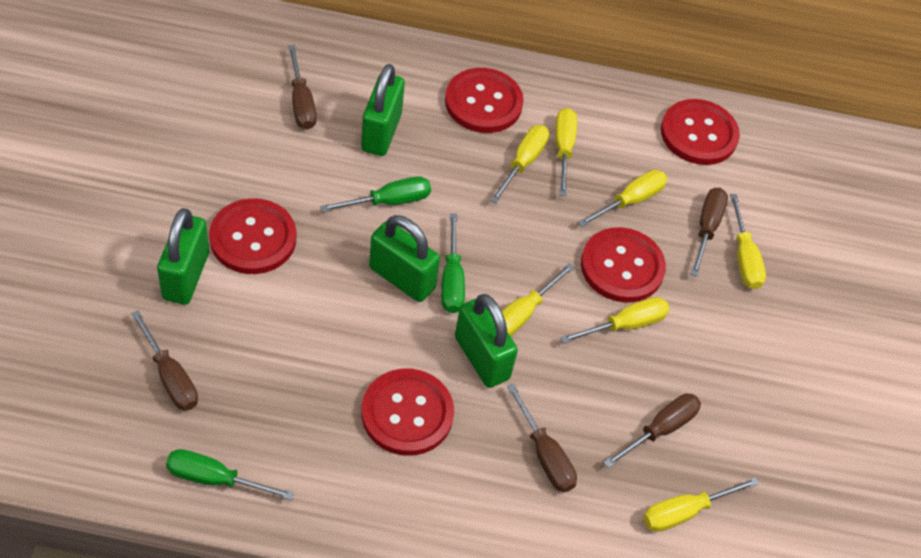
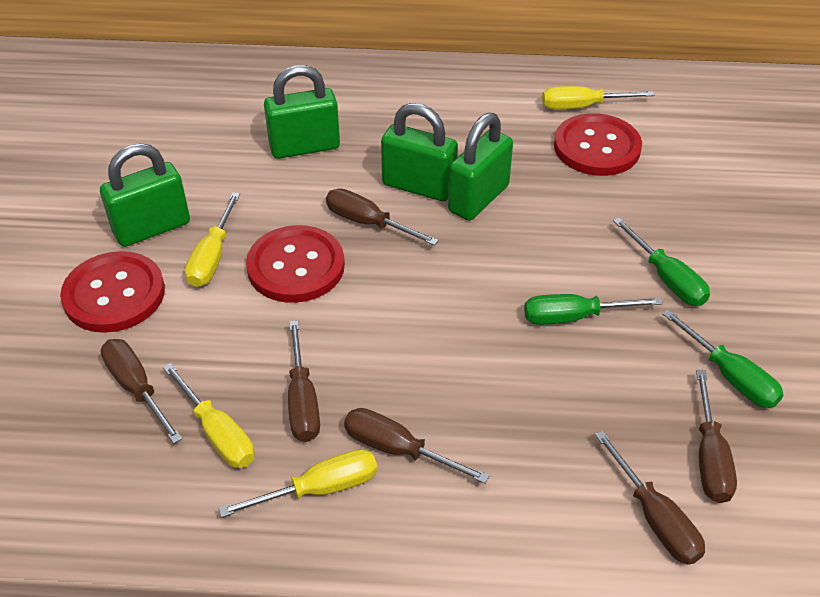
brown screwdriver: [131,310,198,411] [288,45,317,130] [507,383,577,492] [603,393,701,468] [691,188,728,277] = 5 -> [101,339,182,444] [288,320,320,442] [326,188,439,246] [344,408,489,484] [595,431,705,565] [696,370,737,503] = 6
red button: [209,198,296,274] [361,369,454,456] [445,68,524,133] [581,227,666,303] [661,99,740,165] = 5 -> [60,251,165,333] [246,225,345,303] [554,113,642,176] = 3
yellow screwdriver: [490,125,549,203] [502,263,574,337] [555,108,577,196] [560,297,670,343] [578,170,667,227] [643,477,759,532] [730,194,766,289] = 7 -> [163,363,255,468] [185,192,240,287] [219,449,377,518] [542,86,654,110] = 4

